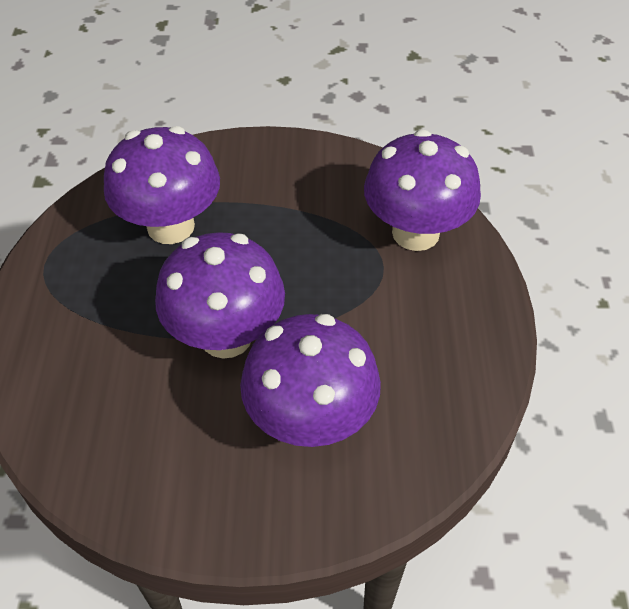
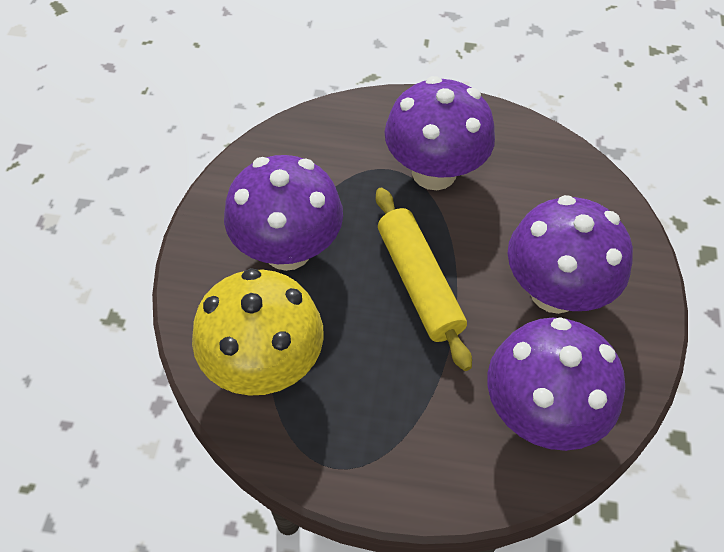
yellow mushroom: none = 0 -> [192,268,324,396] = 1
yellow rolling pin: none = 0 -> [376,188,472,371] = 1

